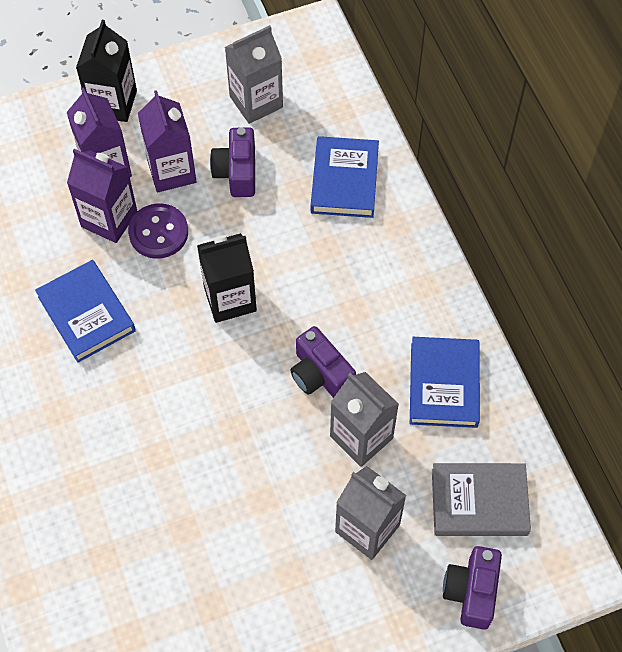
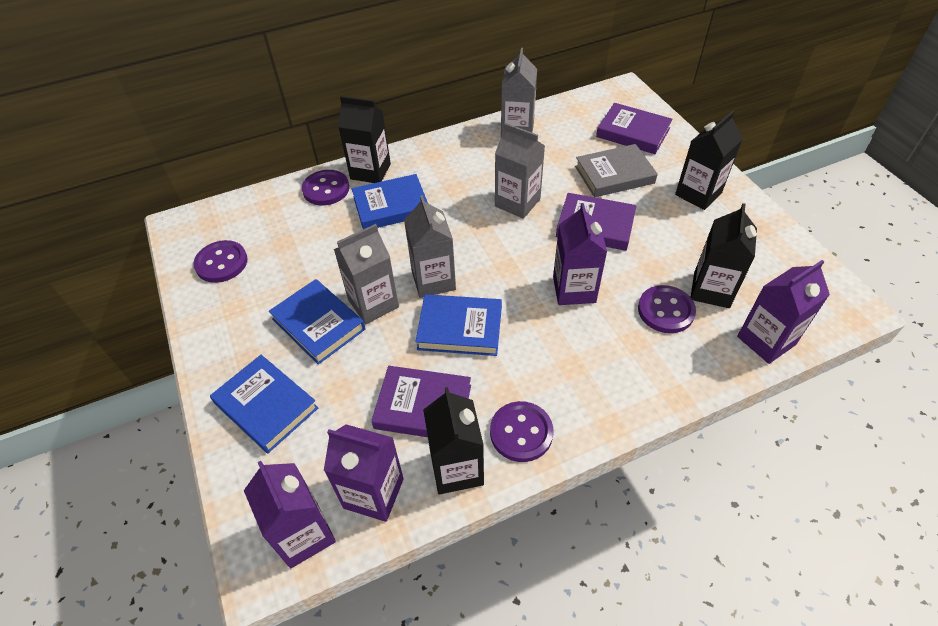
black carton: [76,20,137,122] [197,233,257,323] = 2 -> [338,96,391,183] [423,387,484,494] [675,111,743,210] [691,203,757,308] = 4
blue book: [35,260,136,363] [311,136,379,218] [410,337,480,428] = 3 -> [210,355,318,453] [269,279,365,365] [352,174,428,229] [416,294,502,356] = 4
grey carton: [225,25,283,124] [330,372,399,467] [335,466,407,560] = 3 -> [334,224,399,324] [404,195,456,298] [495,123,545,219] [501,48,537,136] = 4
purple book: none = 0 -> [371,366,471,437] [556,193,637,251] [596,103,673,154] = 3
purple button: [128,203,188,259] = 1 -> [193,240,248,283] [302,170,349,205] [490,401,553,462] [638,285,696,333] = 4
purple camera: [210,127,255,197] [290,326,356,398] [443,546,502,630] = 3 -> none = 0
purple carton: [66,87,132,177] [67,149,137,243] [138,90,197,193] = 3 -> [244,461,336,568] [324,424,404,522] [553,203,607,305] [737,260,830,364] = 4

